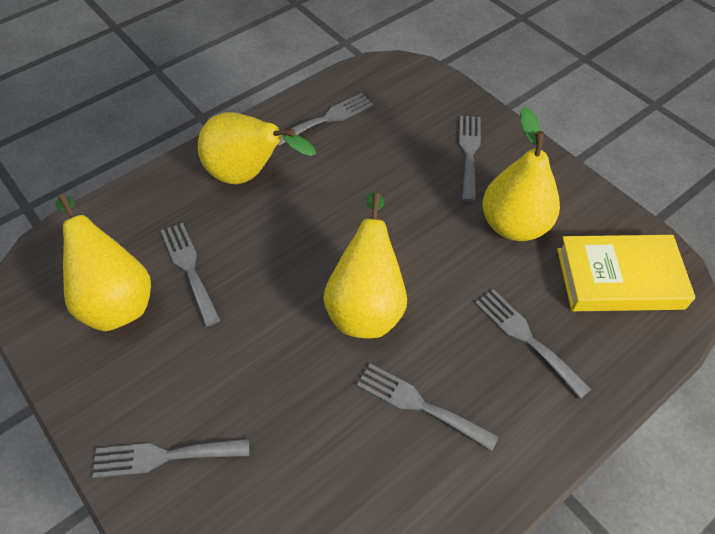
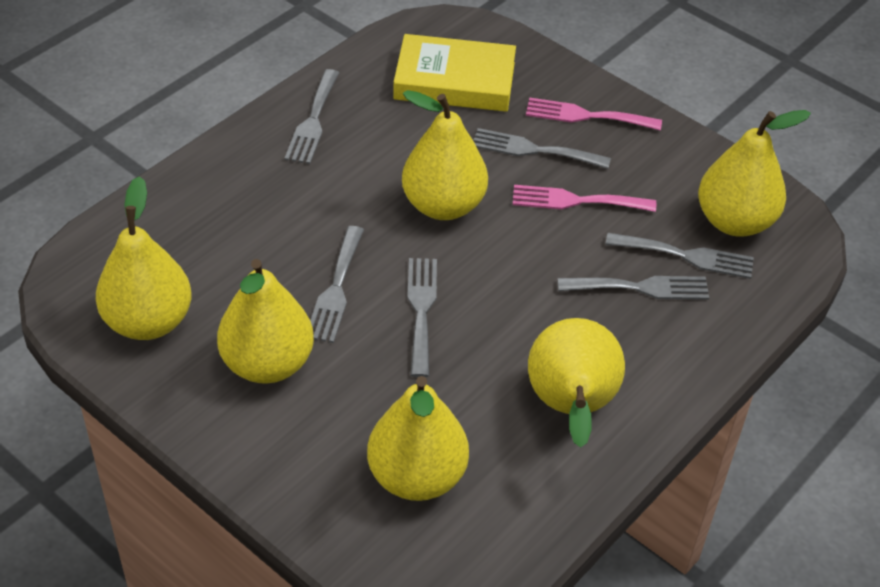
pink fork: none = 0 -> [513,185,656,212] [526,98,662,130] = 2
yellow pear: [55,194,151,331] [198,112,316,184] [323,192,407,339] [482,107,560,241] = 4 -> [96,176,192,340] [217,259,314,384] [367,376,469,501] [402,90,488,220] [528,318,625,448] [698,110,811,237] = 6

